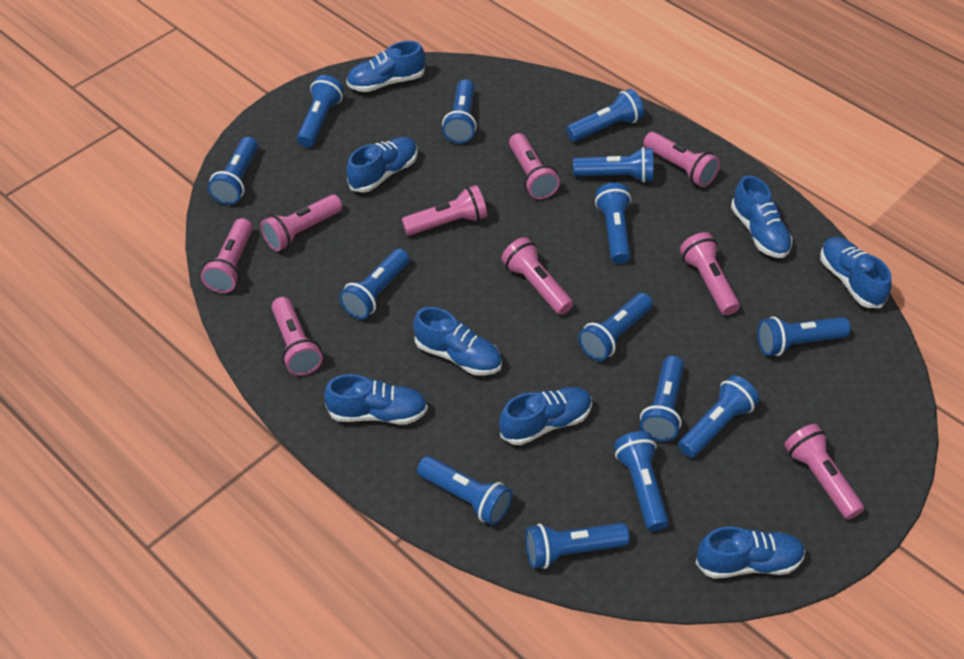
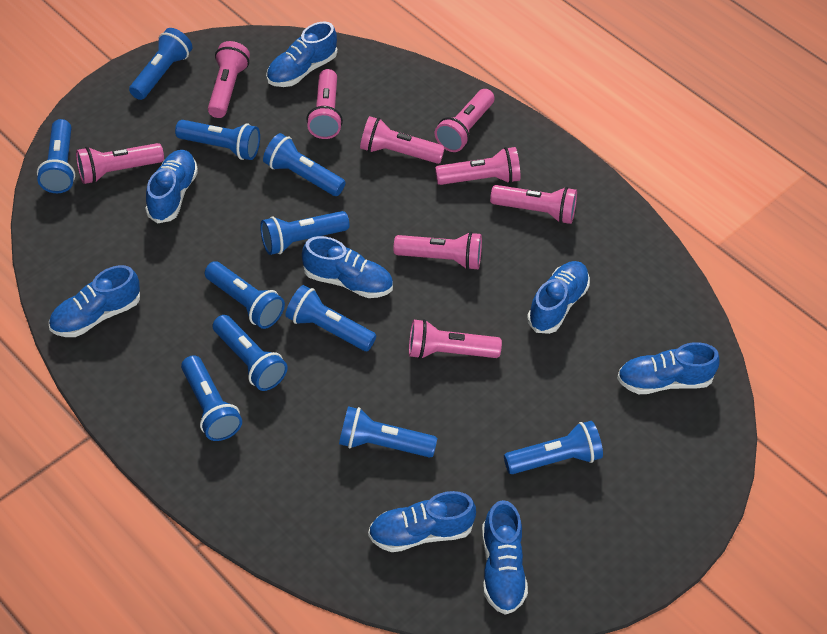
blue flashlight: [208,137,258,205] [297,75,344,147] [339,249,410,319] [417,456,513,525] [442,79,477,143] [525,523,630,569] [566,89,644,142] [573,147,653,183] [578,293,653,361] [595,183,631,264] [614,431,669,531] [640,356,684,441] [678,375,759,458] [757,317,851,356] = 14 -> [37,119,75,193] [129,28,192,100] [175,120,260,160] [181,355,242,441] [205,261,285,329] [212,315,288,391] [260,211,349,255] [263,133,346,196] [286,285,376,351] [339,406,437,458] [504,421,603,474] = 11

